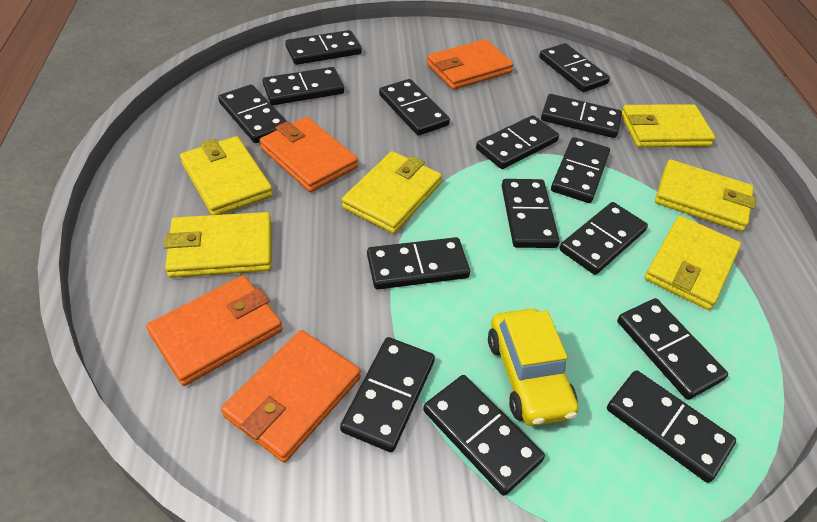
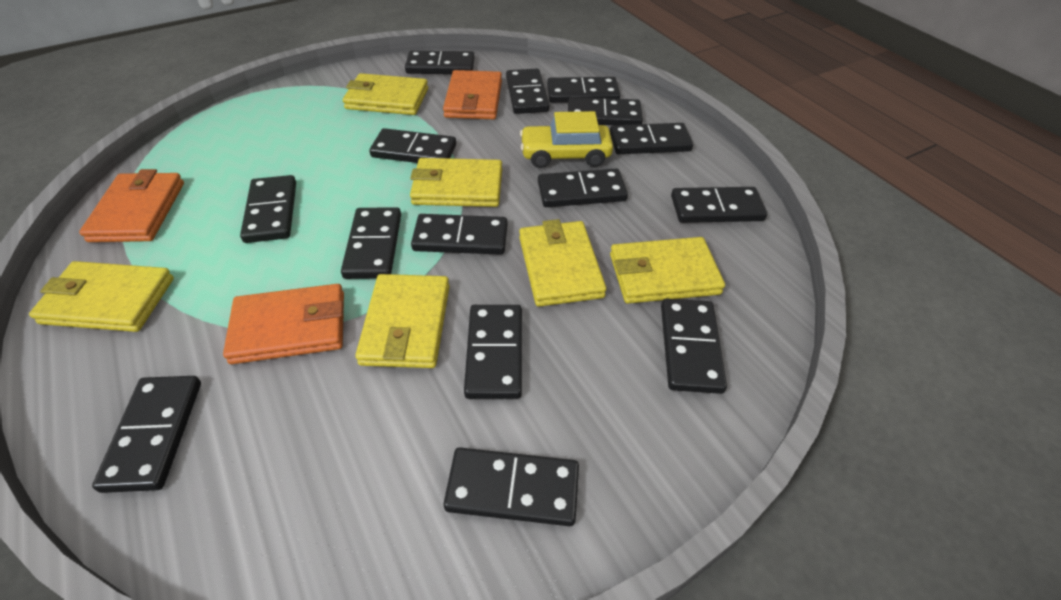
orange wallet: [146,275,283,386] [221,330,361,463] [259,117,358,192] [427,39,514,90] = 4 -> [79,169,184,242] [223,284,344,364] [443,70,502,119] = 3

